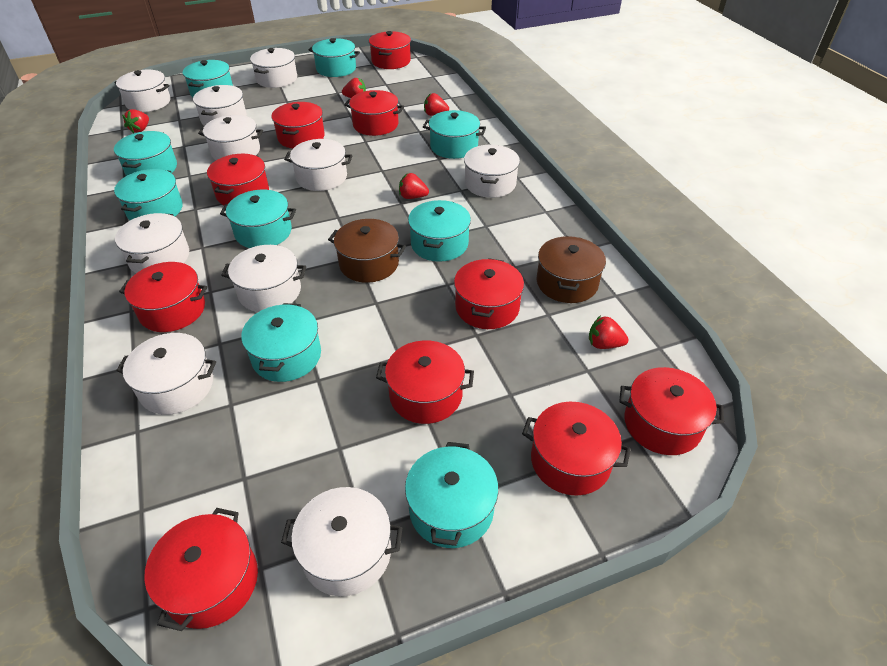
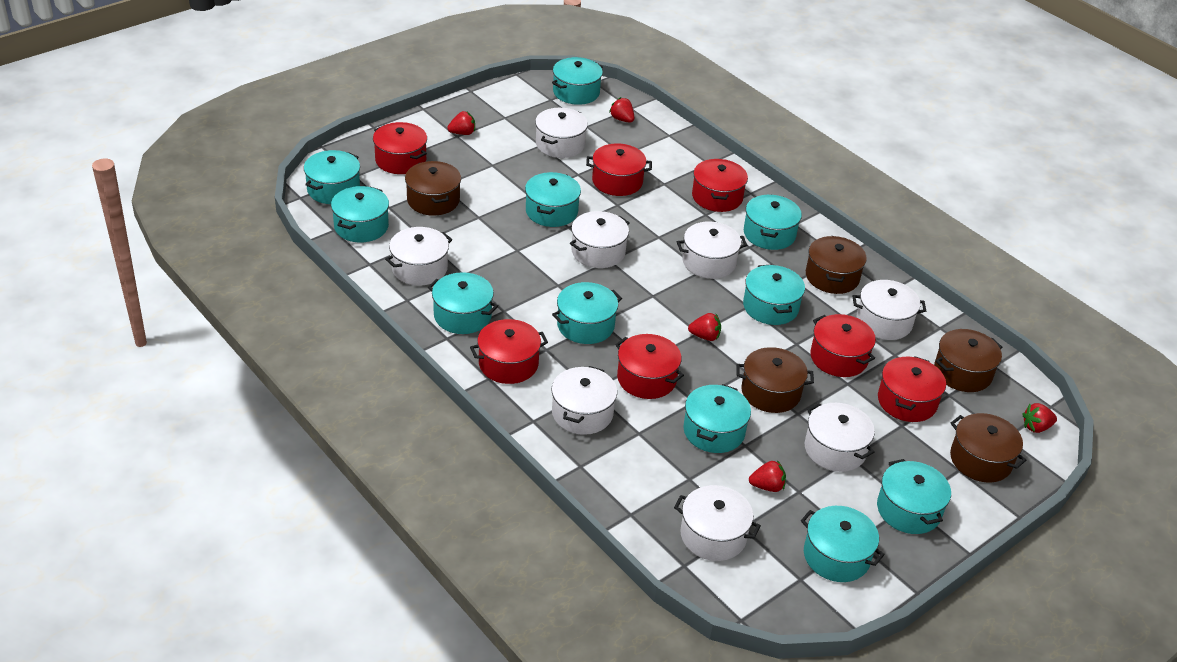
brown pot: [328,219,406,283] [537,236,606,303] = 2 -> [405,161,461,216] [736,347,814,413] [806,236,867,294] [934,329,1002,392] [950,413,1026,482] = 5
red pot: [119,262,207,332] [144,508,258,631] [207,154,269,206] [272,102,325,148] [344,90,404,136] [369,31,411,69] [376,341,474,424] [454,258,524,329] [522,402,631,496] [619,367,724,455] = 10 -> [373,122,427,174] [470,319,548,384] [586,143,652,196] [615,334,684,399] [692,159,748,212] [810,314,876,377] [878,356,946,422] = 7
turquoise pot: [114,131,177,176] [114,169,183,220] [183,60,233,97] [220,190,296,248] [241,303,321,382] [309,38,360,77] [405,442,499,548] [408,200,471,262] [423,110,486,159] = 9 -> [304,150,360,204] [331,186,389,243] [428,272,498,334] [525,172,581,227] [552,57,603,105] [552,282,622,344] [683,384,751,453] [743,264,805,325] [744,195,802,250] [801,506,885,582] [877,459,951,534] = 11
white pot: [115,70,171,112] [115,213,189,273] [117,333,216,415] [193,85,247,126] [198,115,263,160] [221,245,306,312] [250,48,297,88] [281,487,402,596] [284,139,352,191] [464,145,520,198] = 10 -> [385,227,452,286] [535,108,588,158] [551,366,617,435] [570,211,630,268] [674,485,761,561] [677,222,747,279] [805,403,875,472] [853,280,926,340] = 8

